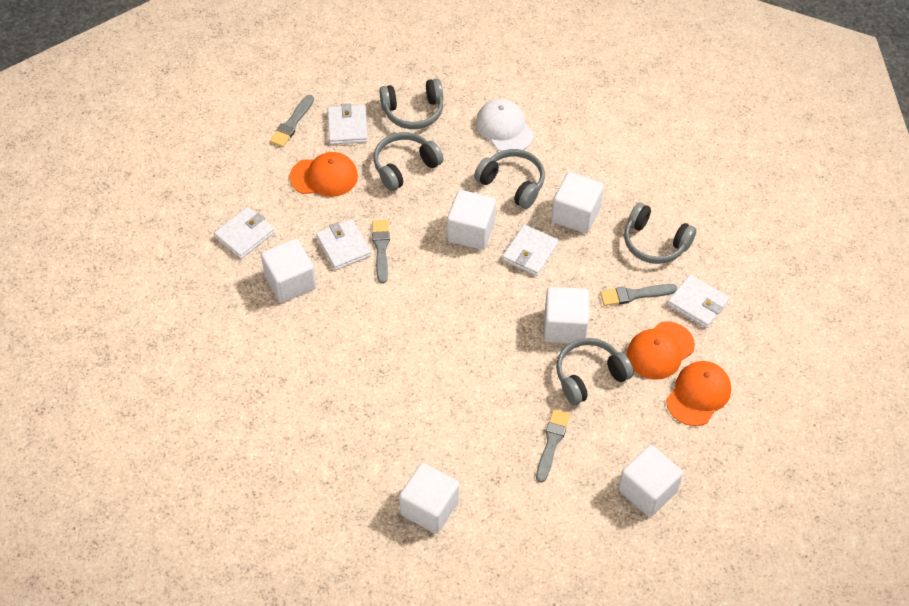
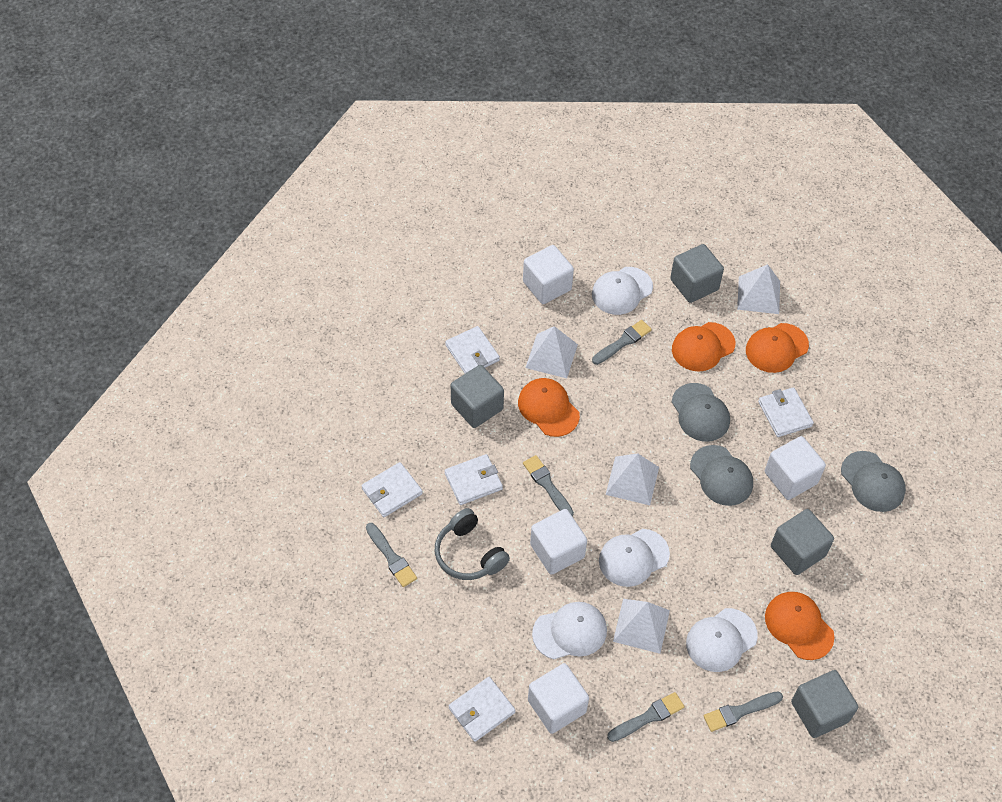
grey brush: [270,95,314,147] [372,220,390,284] [536,409,570,483] [600,284,677,306] = 4 -> [366,523,417,587] [523,455,574,517] [592,320,652,365] [607,692,685,742] [704,691,783,732] = 5
grey cap: none = 0 -> [672,383,730,442] [690,445,753,506] [841,451,906,512] = 3
grey cube: none = 0 -> [451,365,504,428] [670,244,724,303] [771,509,834,575] [791,670,858,738] = 4
grey headphones: [373,132,444,191] [379,78,443,129] [474,149,545,209] [556,338,634,405] [624,202,696,264] = 5 -> [435,508,510,580] = 1
orange cap: [289,152,358,197] [627,321,695,380] [666,361,731,426] = 3 -> [518,378,580,437] [672,322,735,372] [746,323,809,373] [765,592,834,660] = 4
white cap: [476,99,534,151] = 1 -> [532,602,607,659] [592,267,653,315] [599,529,670,587] [686,608,758,672] = 4
white cube: [261,239,316,303] [399,463,459,534] [447,190,496,250] [544,287,589,343] [552,172,604,233] [618,445,683,517] = 6 -> [523,245,574,304] [528,663,589,734] [530,509,587,575] [765,436,826,500] = 4
white pyramid: none = 0 -> [525,326,578,378] [605,453,659,505] [613,599,670,654] [737,264,780,314] = 4

